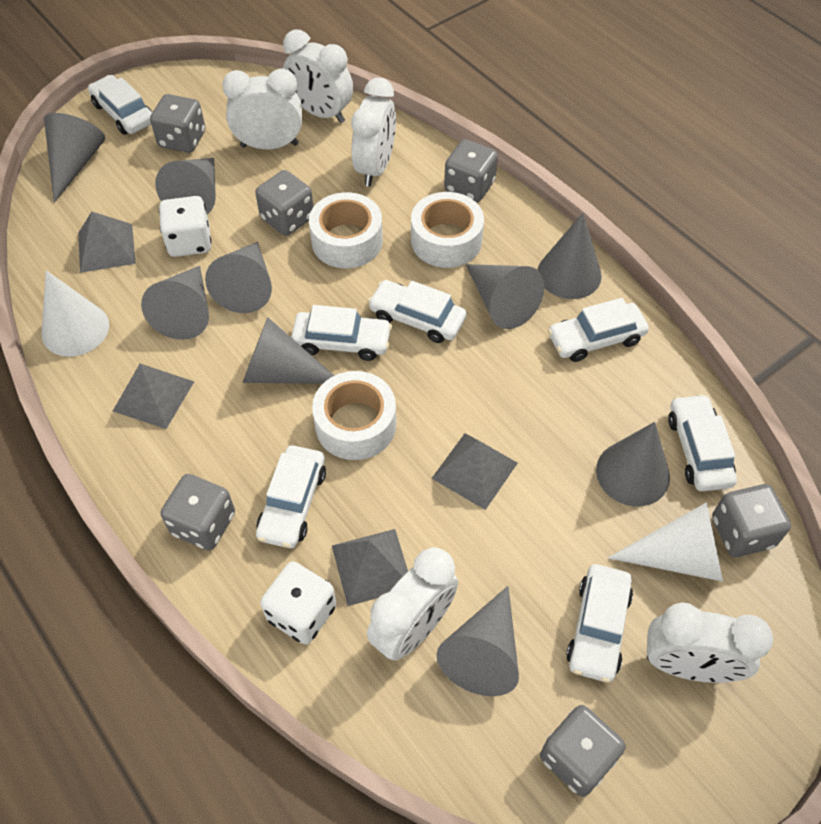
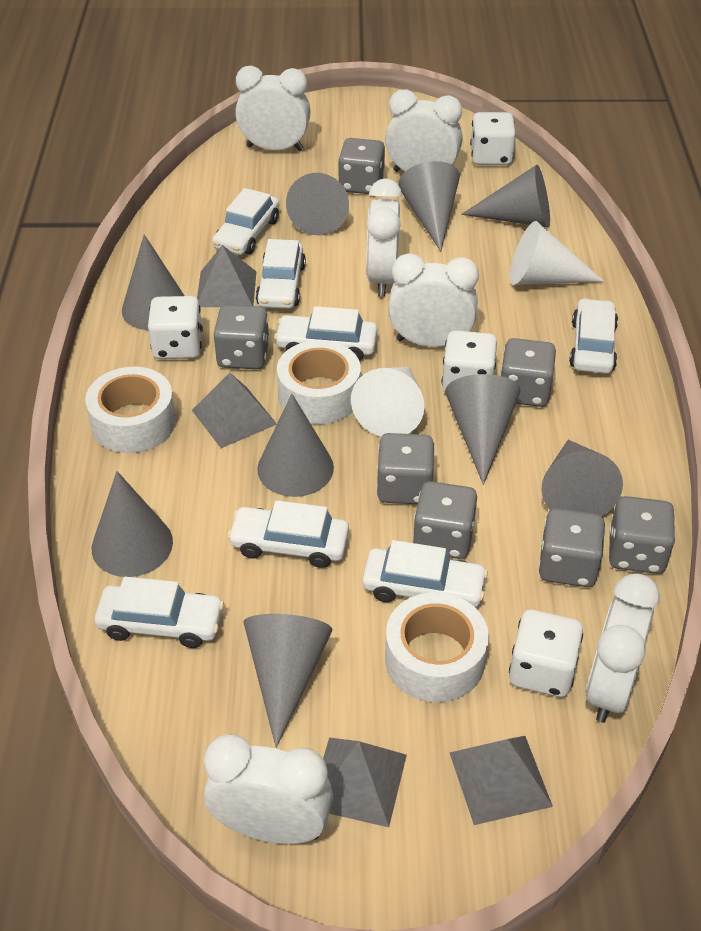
grey dice: [150,94,205,153] [161,474,235,550] [255,170,314,236] [444,139,498,202] [540,705,626,797] [712,484,791,557] = 6 -> [214,305,270,369] [338,138,385,194] [376,433,435,504] [413,481,477,559] [501,338,556,407] [538,508,605,587] [609,496,675,574] = 7
white clock: [222,69,302,149] [283,30,353,123] [351,78,396,186] [367,547,458,661] [647,602,773,683] = 5 -> [204,734,333,844] [235,66,311,151] [366,179,402,296] [385,89,463,172] [388,253,479,347] [586,573,660,723] = 6
white dice: [159,196,212,257] [260,561,336,644] = 2 -> [148,296,203,359] [442,330,497,392] [470,112,516,165] [509,610,583,697] = 4

